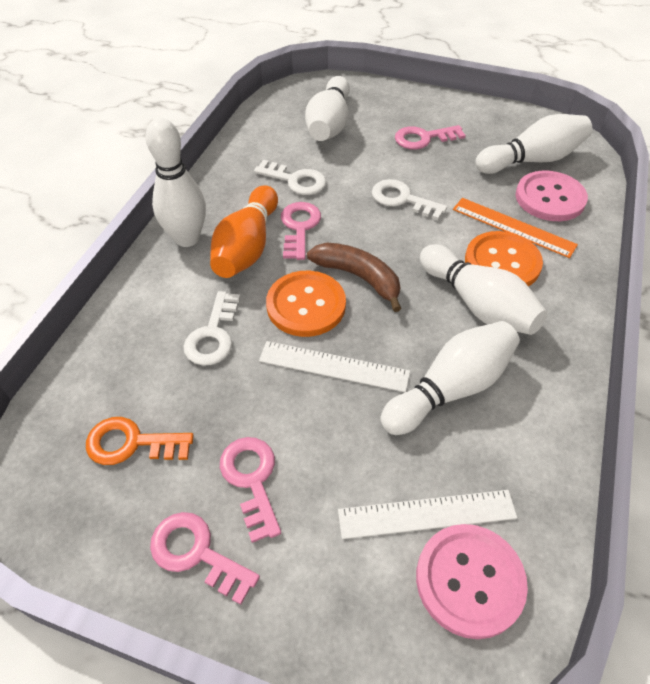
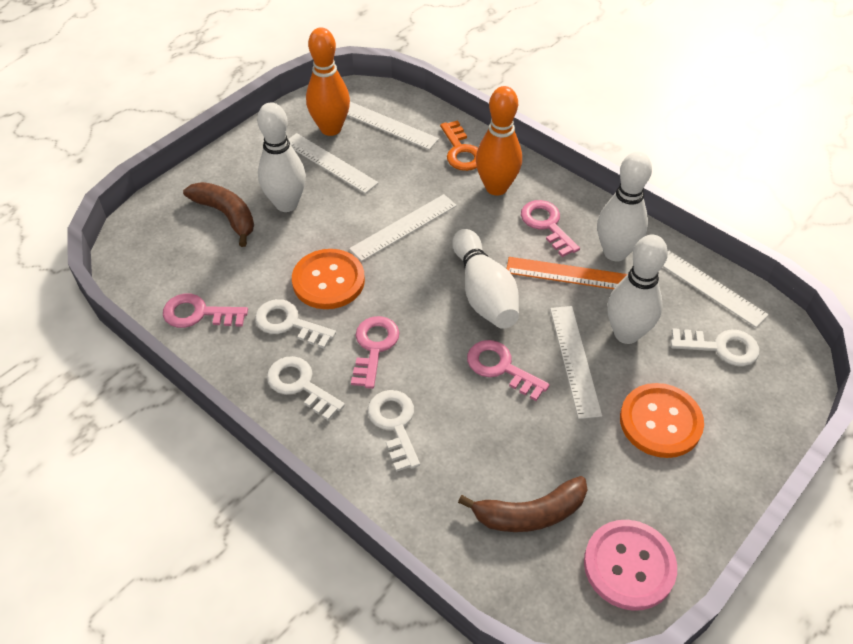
brown banana: [307,243,401,312] = 1 -> [183,182,254,247] [458,476,588,532] = 2
orange bowling pin: [210,185,278,278] = 1 -> [306,27,350,136] [476,86,522,196] = 2
pink button: [416,524,528,639] [515,171,588,221] = 2 -> [584,520,677,611] = 1
white bowling pin: [146,118,206,247] [305,76,350,141] [381,321,520,435] [420,244,548,335] [476,114,592,174] = 5 -> [257,103,306,212] [452,229,519,329] [597,152,652,262] [608,234,668,344] = 4
white key: [183,291,240,366] [254,160,326,195] [372,179,447,220] = 3 -> [255,299,336,349] [267,356,345,421] [368,390,420,472] [670,328,759,366] = 4
white ruler: [259,341,410,392] [338,490,517,539] = 2 -> [288,133,379,194] [347,102,439,150] [349,194,457,261] [550,306,602,419] [663,250,769,328] = 5

